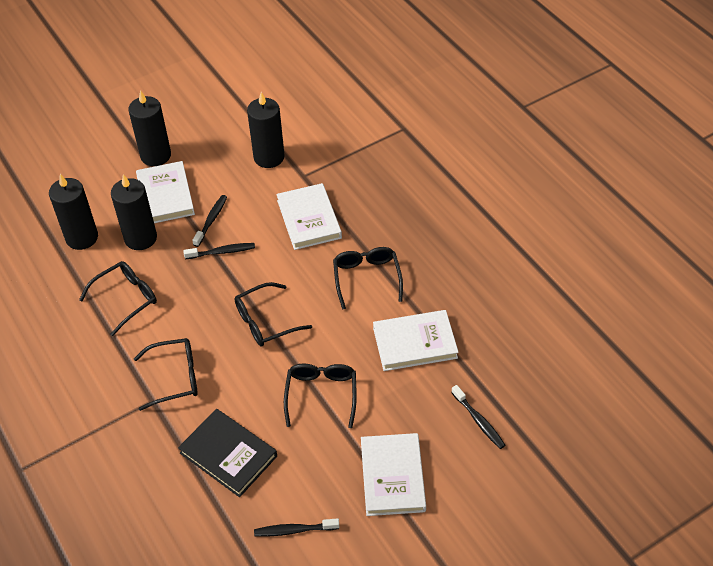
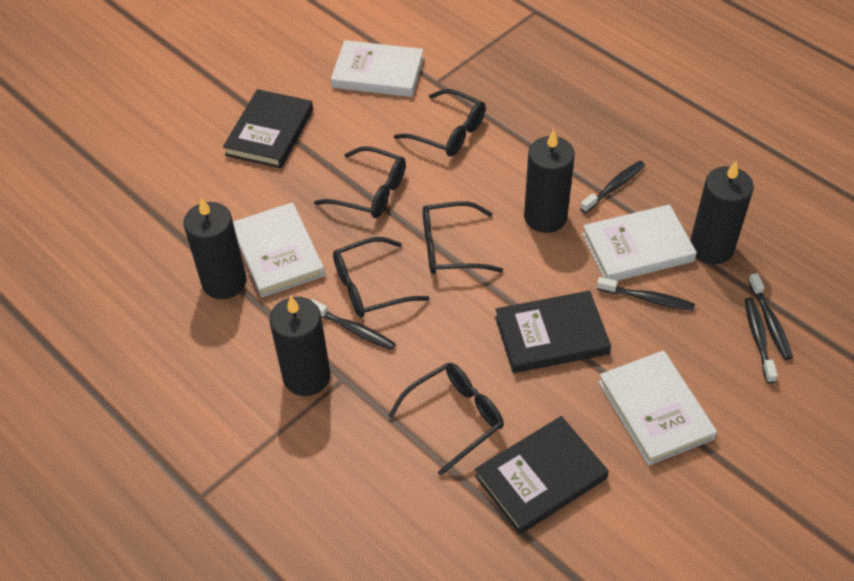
black book: [178,409,277,497] = 1 -> [223,89,313,168] [475,416,609,534] [495,291,611,373] = 3
black toothbrush: [183,243,255,259] [192,195,227,247] [254,518,339,537] [451,385,505,449] = 4 -> [311,299,396,350] [580,161,645,213] [597,277,695,311] [745,298,778,383] [748,273,793,360] = 5

